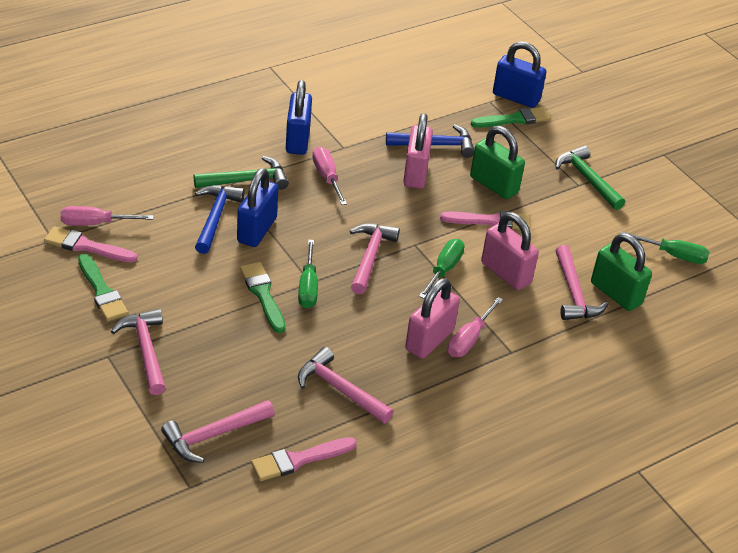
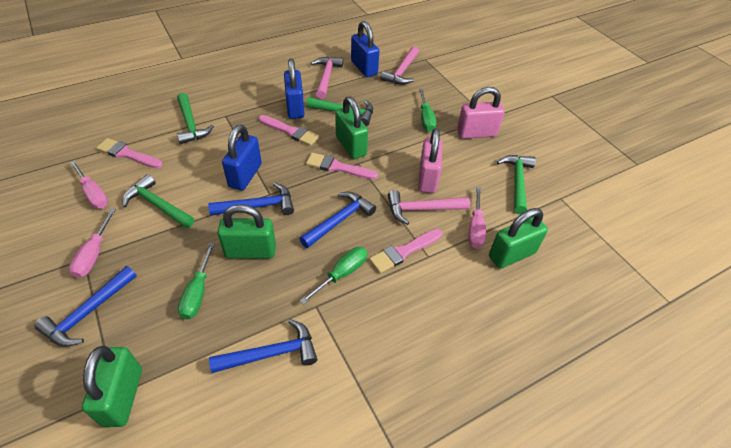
blue hammer: [195,185,245,254] [386,124,474,158] = 2 -> [35,266,137,347] [208,182,294,216] [209,319,317,373] [300,192,376,248] = 4
green brush: [78,254,128,321] [240,262,286,333] [471,107,551,128] = 3 -> none = 0
green hammer: [194,156,289,190] [555,145,625,210] = 2 -> [123,174,194,228] [177,93,214,144] [306,97,373,126] [497,155,536,214] = 4
green padlock: [470,126,525,199] [591,233,652,311] = 2 -> [82,346,142,427] [218,204,276,258] [335,97,368,159] [489,208,548,268] = 4
pink brush: [44,226,137,263] [251,437,357,481] [440,211,531,230] = 3 -> [96,138,163,168] [259,115,319,146] [306,153,378,179] [369,229,443,273] = 4
pink hammer: [111,309,166,395] [161,400,275,463] [298,347,394,424] [350,223,400,294] [555,245,608,320] = 5 -> [311,57,343,99] [381,47,419,84] [388,190,470,225] = 3
pink padlock: [403,113,433,189] [405,278,460,359] [481,212,539,290] = 3 -> [418,128,442,193] [457,87,505,139] = 2

